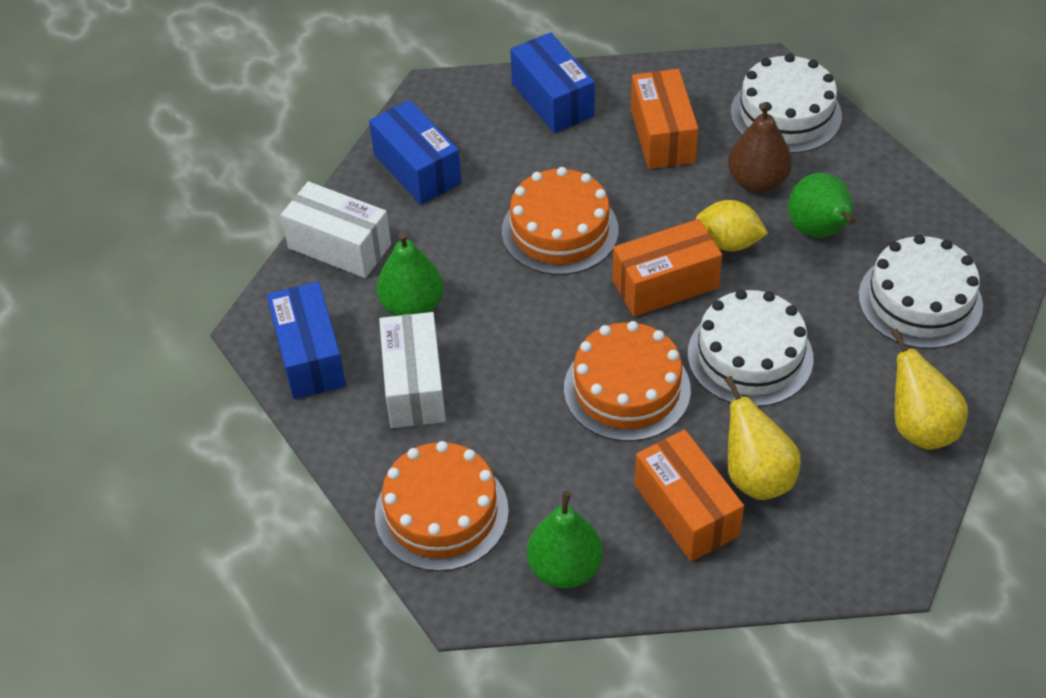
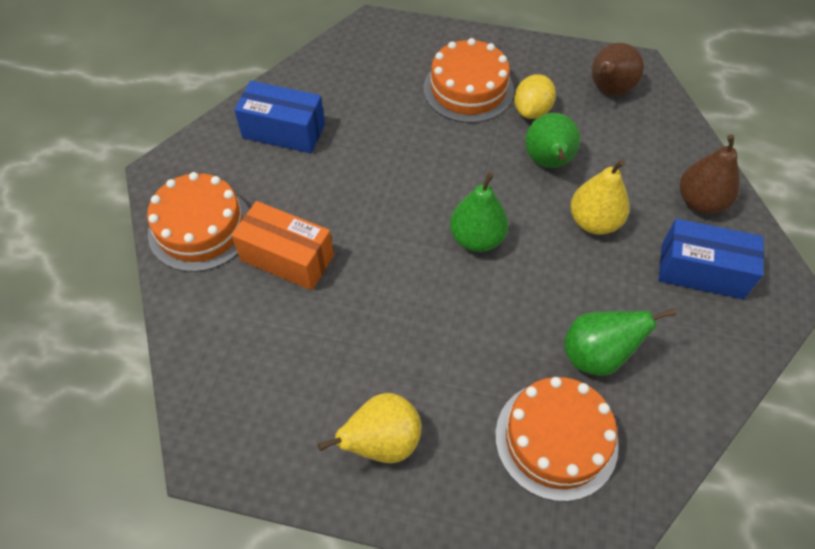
blue box: [267,282,346,399] [369,100,461,205] [510,32,595,133] = 3 -> [234,81,325,153] [658,219,764,299] = 2
brown pear: [728,103,792,193] = 1 -> [592,43,644,95] [680,134,740,214] = 2
orange box: [612,219,722,317] [631,69,698,169] [635,430,744,562] = 3 -> [231,201,334,290] = 1
white box: [281,181,391,278] [379,312,446,428] = 2 -> none = 0
white cake: [687,289,813,407] [731,54,842,154] [858,234,983,349] = 3 -> none = 0

